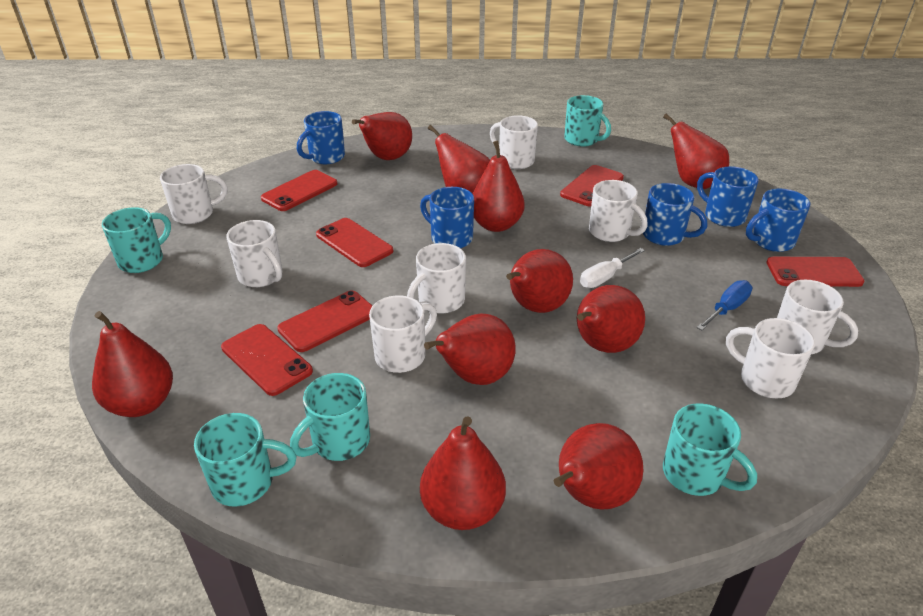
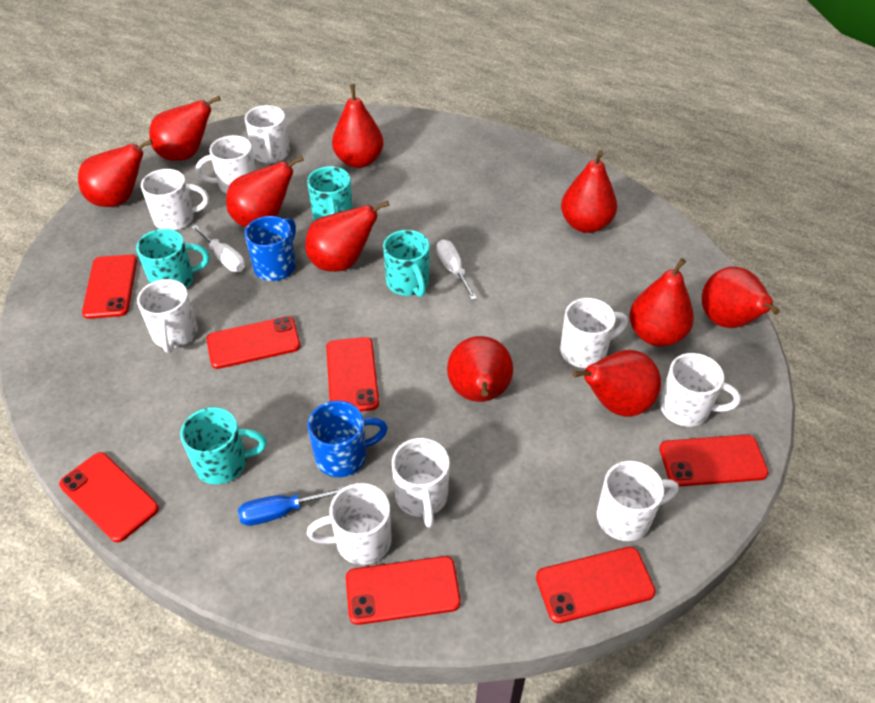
blue mug: [297,111,345,164] [420,187,474,248] [643,183,707,246] [697,166,758,227] [746,189,810,252] = 5 -> [244,216,296,281] [307,401,388,477] = 2
red phone: [221,324,313,396] [261,170,337,211] [277,290,372,352] [316,218,393,267] [560,165,624,206] [766,257,864,287] = 6 -> [59,452,159,542] [82,255,137,319] [207,316,300,369] [326,337,379,412] [346,556,461,625] [536,547,656,623] [659,435,769,487] = 7
turquoise mug: [102,207,171,273] [194,413,297,506] [290,373,370,461] [564,95,611,147] [663,403,757,496] = 5 -> [136,229,210,288] [180,407,267,484] [307,166,353,221] [383,230,430,297] = 4
white mug: [160,164,228,224] [226,220,282,287] [369,295,437,373] [407,243,466,313] [490,115,538,169] [589,180,648,242] [726,318,815,398] [777,280,859,354] = 8 -> [137,279,198,353] [141,169,209,230] [196,135,256,194] [245,105,290,163] [307,483,392,565] [392,438,450,528] [560,298,628,368] [597,461,678,541] [660,353,741,427] = 9
white screwdriver: [580,248,645,288] = 1 -> [191,225,245,272] [436,240,477,300] = 2

